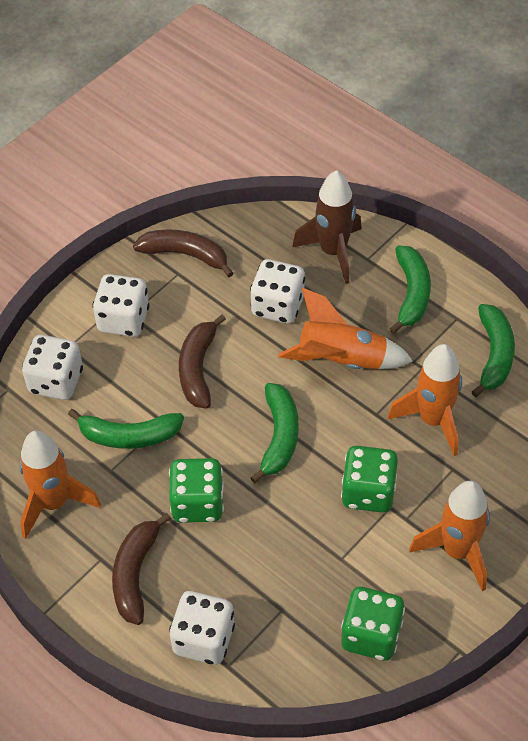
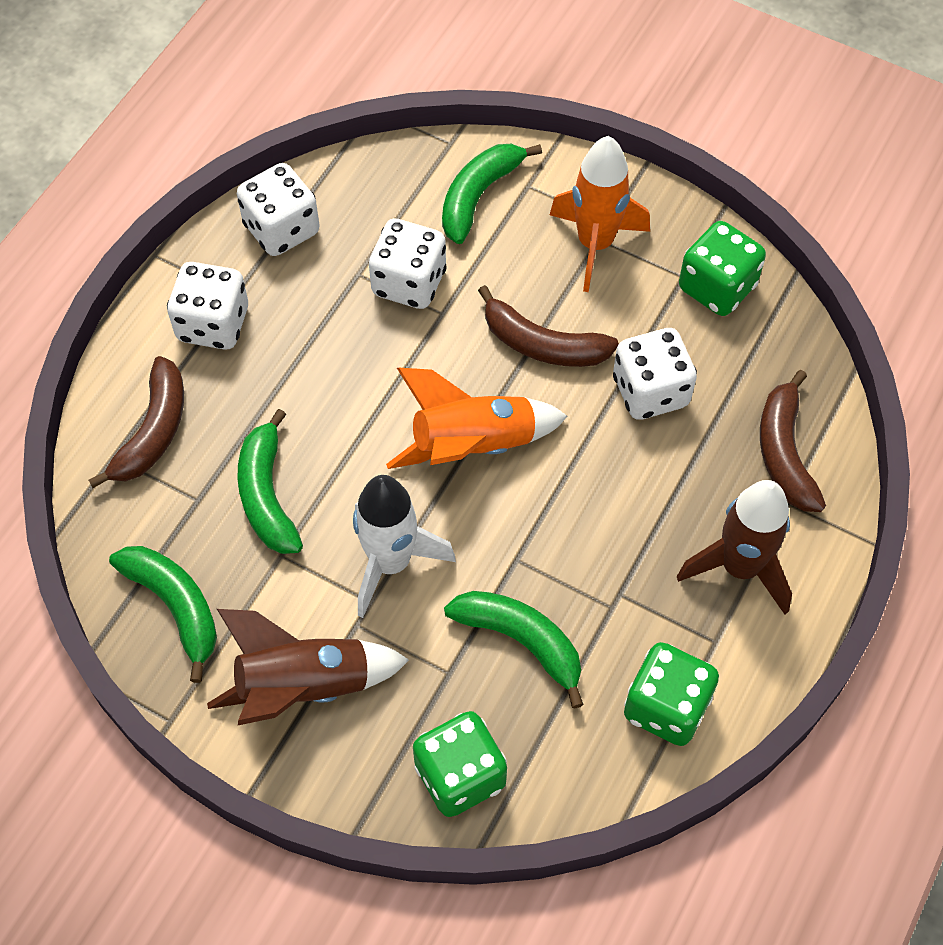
brown rocket: [292,170,362,284] = 1 -> [207,609,409,725] [677,480,792,615] = 2
orange rocket: [19,431,101,539] [278,288,413,369] [388,344,462,456] [409,481,490,591] = 4 -> [386,368,568,469] [550,136,650,292] = 2
white rocket: none = 0 -> [353,475,456,618] = 1

